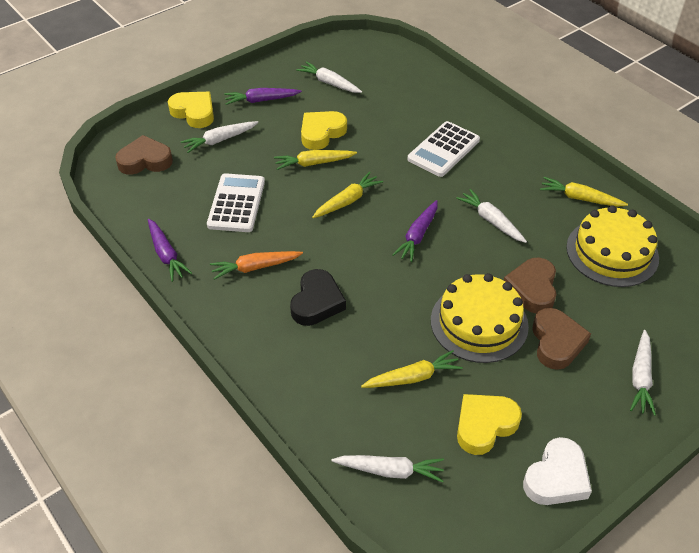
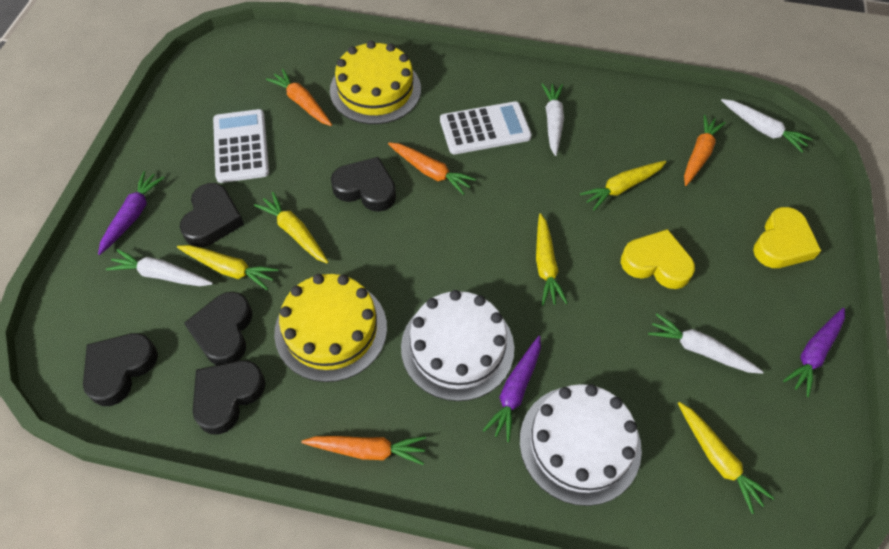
black heart: [290,269,346,326] = 1 -> [83,333,158,406] [180,183,244,247] [184,292,252,365] [192,360,265,435] [331,157,396,212] = 5
brown heart: [115,135,173,175] [504,258,556,314] [532,308,591,370] = 3 -> none = 0
orange carrot: [210,251,303,280] = 1 -> [266,69,332,126] [301,436,426,465] [388,142,476,195] [684,115,726,186] = 4
white cake: none = 0 -> [401,290,514,401] [520,384,642,506] = 2
white carrot: [181,121,258,153] [296,61,362,93] [331,455,444,482] [456,189,527,243] [630,330,656,416] = 5 -> [106,249,213,286] [542,83,564,156] [648,313,763,374] [721,99,812,153] = 4
white heart: [523,437,592,505] = 1 -> none = 0
yellow carrot: [274,150,357,170] [312,172,383,218] [361,350,463,388] [540,177,628,207] = 4 -> [177,245,279,290] [254,192,328,263] [536,213,568,305] [580,161,666,210] [678,402,774,514] = 5
yellow heart: [168,92,214,128] [301,111,347,150] [457,394,522,455] = 3 -> [621,229,695,289] [753,207,821,268] = 2

